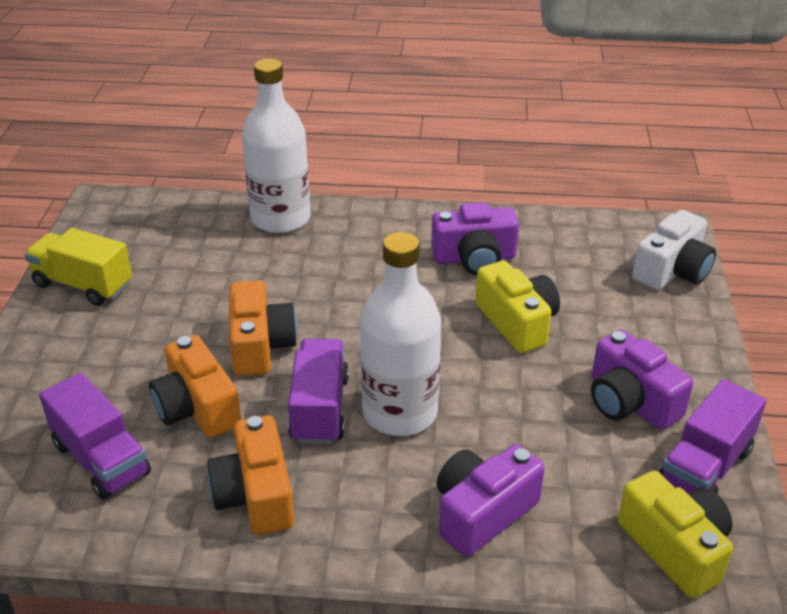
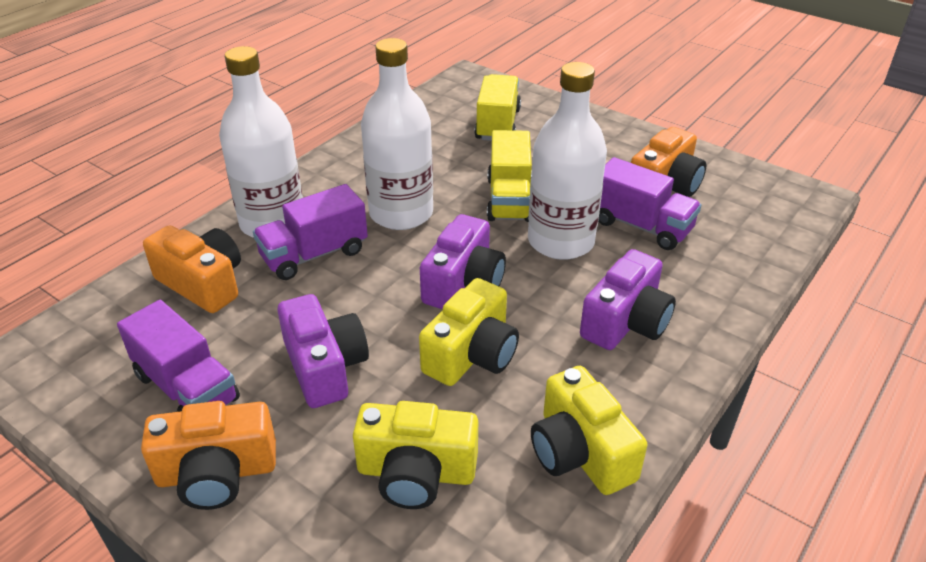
white bottle: [242,58,311,233] [360,232,441,436] = 2 -> [219,46,303,238] [361,38,433,230] [528,62,607,260] = 3
white camera: [632,210,716,290] = 1 -> none = 0
yellow camera: [475,261,560,353] [618,471,733,598] = 2 -> [353,401,478,509] [419,278,519,386] [531,366,647,495] = 3
yellow truck: [24,228,132,306] = 1 -> [474,74,521,141] [487,130,532,222] = 2

